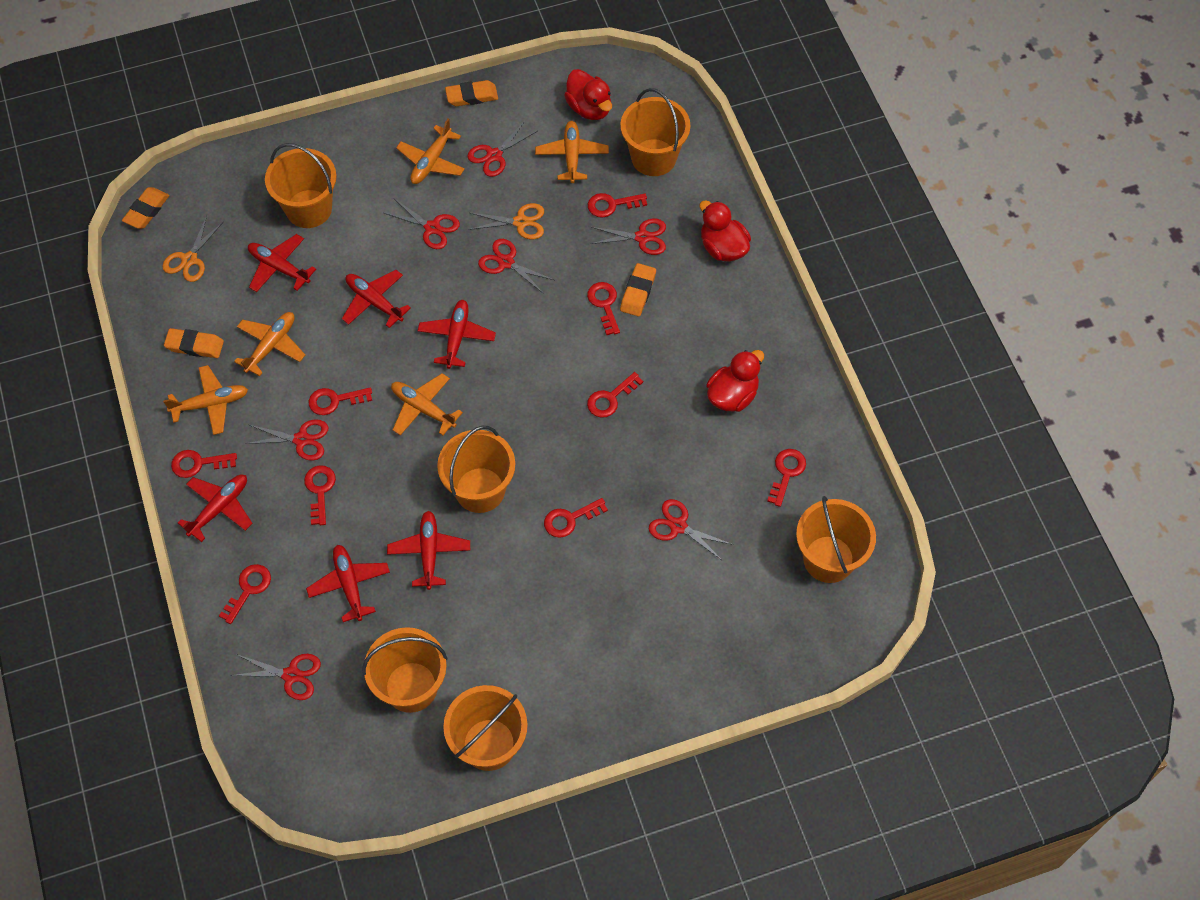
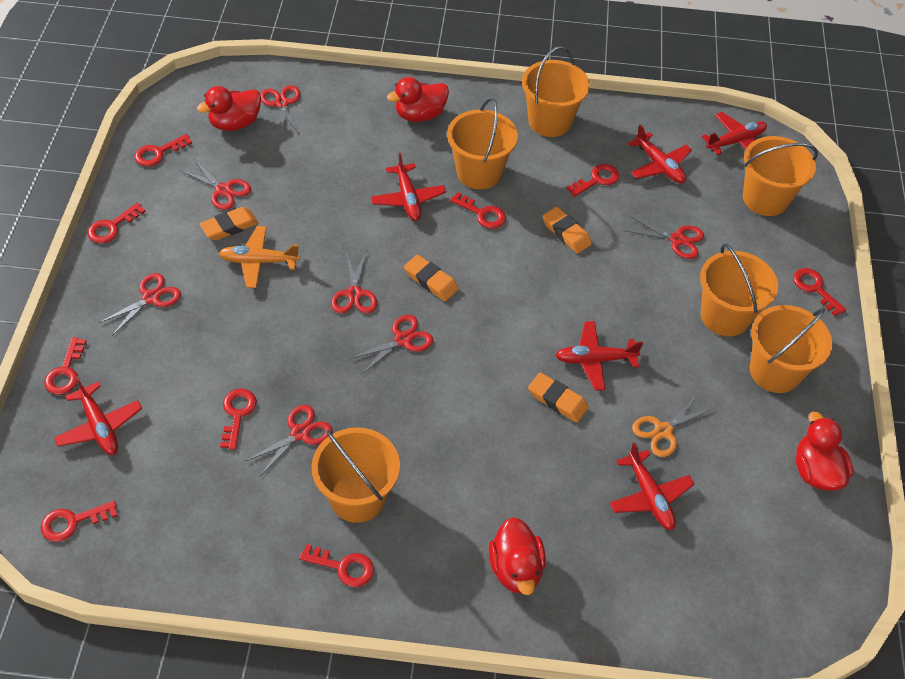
orange plane: [163,365,248,435] [234,312,305,376] [391,373,463,435] [396,118,465,184] [535,121,609,183] = 5 -> [218,226,300,288] = 1
orange scissors: [162,216,224,282] [469,203,544,239] = 2 -> [632,393,713,457] = 1
red duck: [564,69,612,120] [699,200,751,262] [706,350,764,412] = 3 -> [197,86,261,131] [387,77,449,122] [489,517,546,595] [796,412,853,491] = 4

